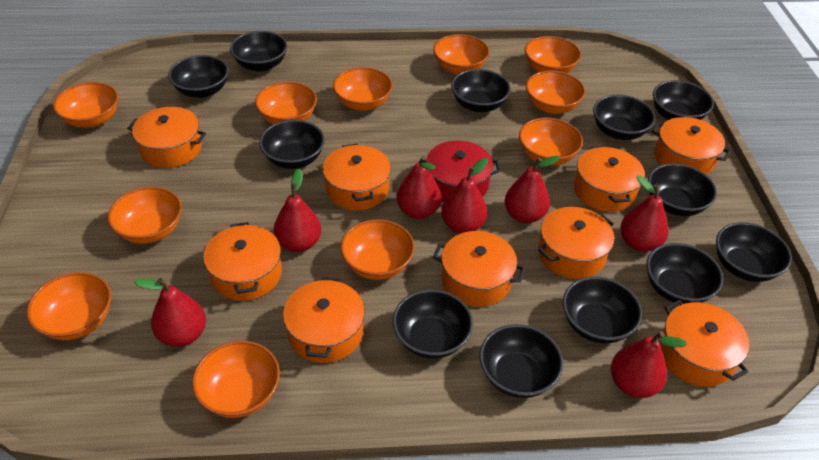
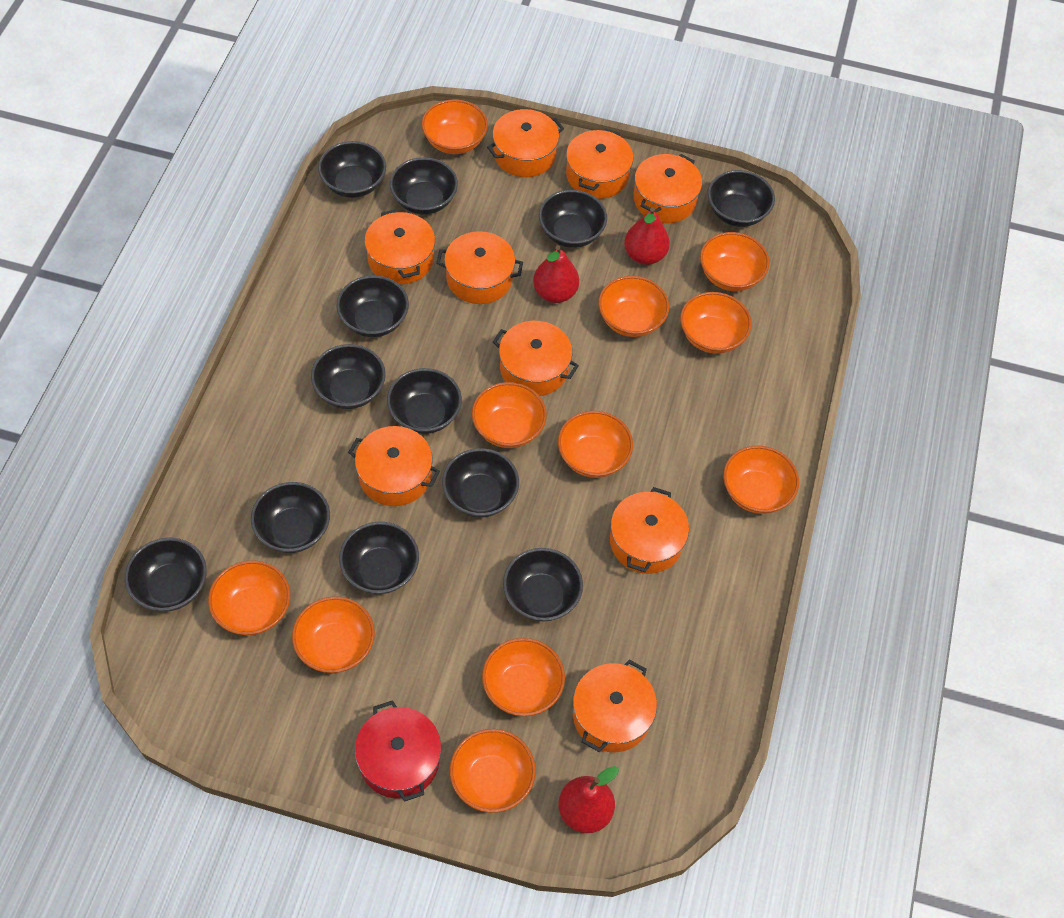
red pear: [134,278,206,347] [274,169,321,252] [396,156,442,219] [441,158,488,234] [504,156,560,223] [611,331,687,398] [620,175,669,252] = 7 -> [533,245,579,303] [558,766,619,833] [624,207,670,265] = 3

